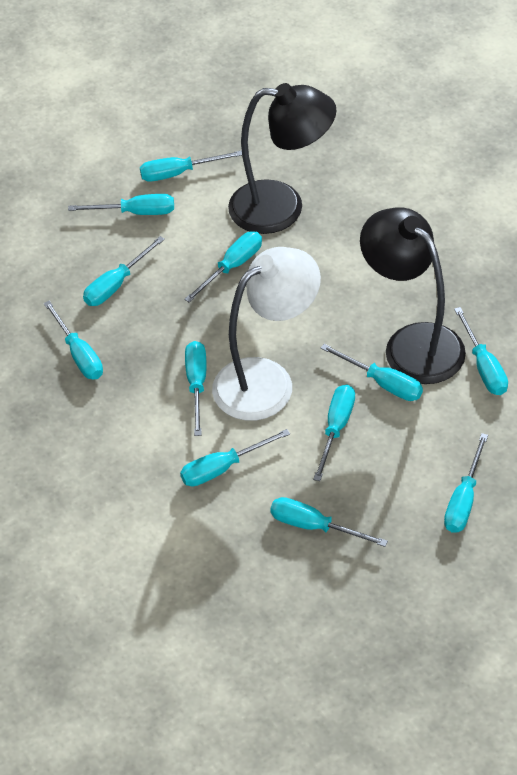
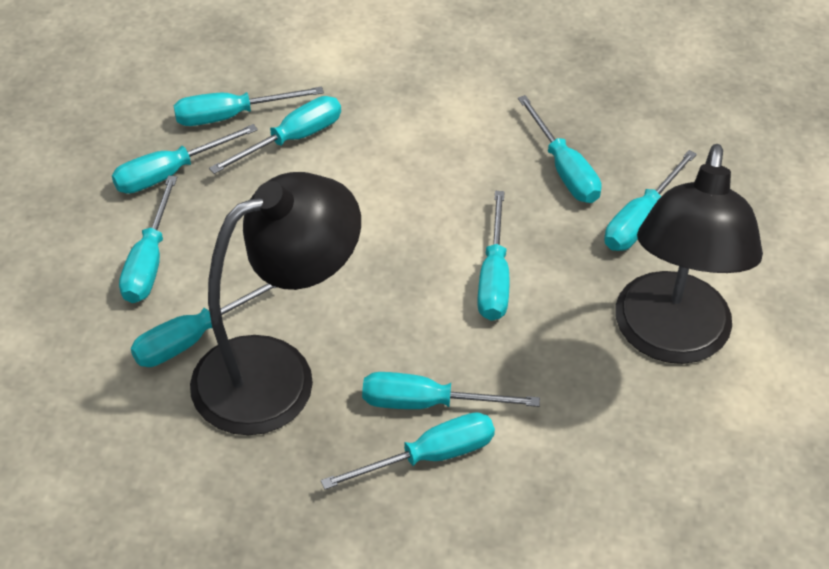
turquoise screwdriver: [44,301,103,379] [68,194,174,215] [83,236,165,306] [140,151,242,182] [180,429,290,487] [184,232,262,303] [185,341,206,436] [270,497,388,547] [313,385,355,481] [320,344,423,401] [444,433,488,533] [454,307,508,395] = 12 -> [112,124,258,194] [119,175,177,303] [131,284,276,367] [174,87,324,126] [209,96,341,174] [321,412,495,490] [362,372,540,409] [477,191,509,321] [518,95,601,203] [604,150,697,251] = 10
white lamp: [212,247,321,421] = 1 -> none = 0

